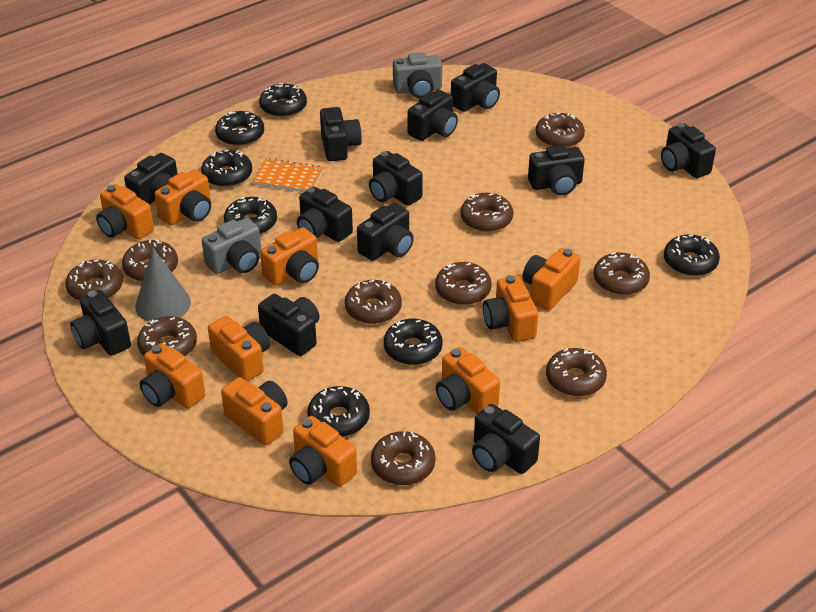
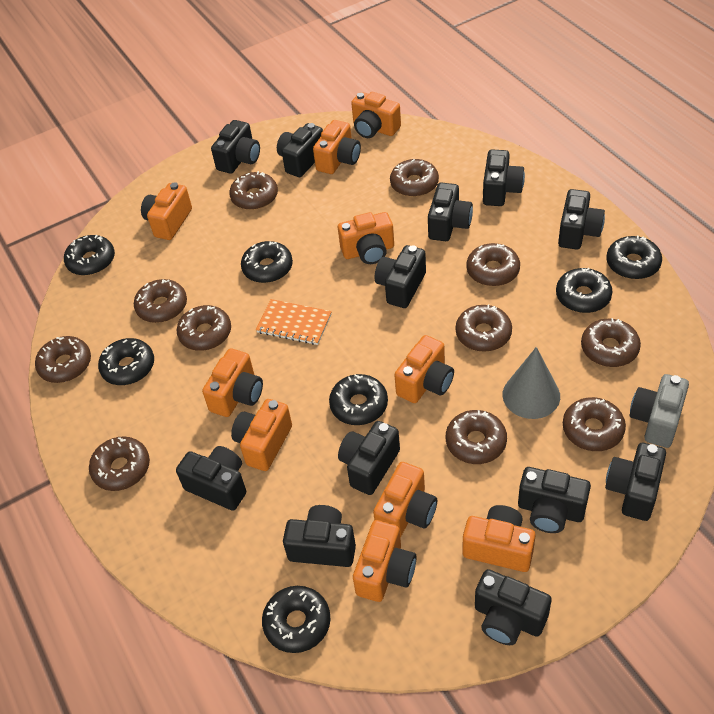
brown donut: [66,260,123,301] [122,239,178,282] [137,316,197,356] [345,280,402,324] [371,431,436,485] [435,262,492,305] [460,193,513,232] [536,112,585,148] [546,348,607,396] [593,252,650,295] = 10 -> [35,336,91,383] [89,437,150,491] [134,279,187,323] [177,305,231,351] [229,171,278,210] [390,159,439,197] [446,410,507,464] [456,305,512,352] [466,243,520,286] [563,397,626,451] [581,318,641,367] = 11
grey camera: [202,218,261,274] [393,52,442,98] = 2 -> [630,374,689,448] = 1

